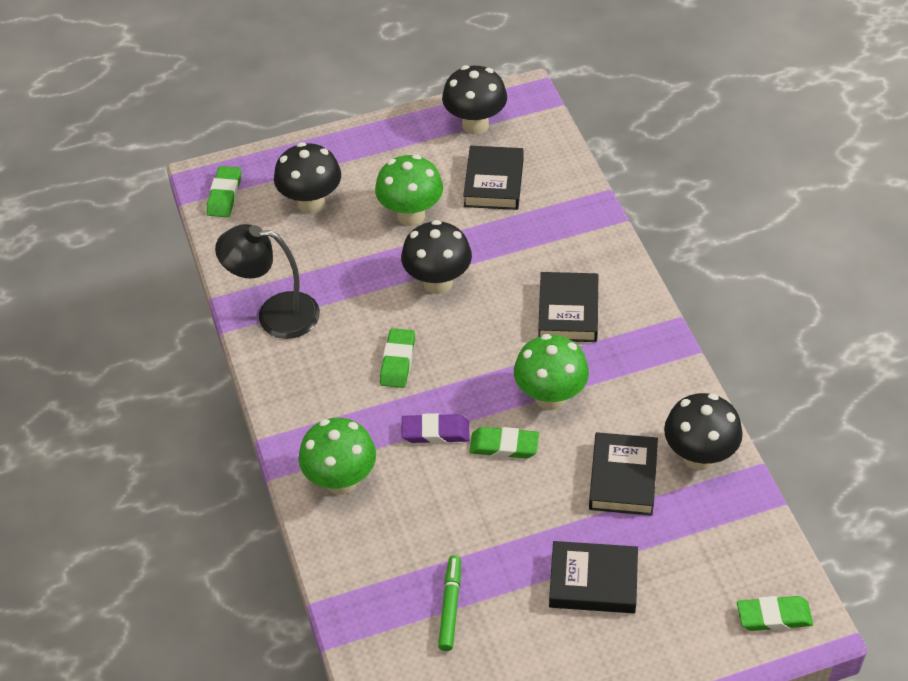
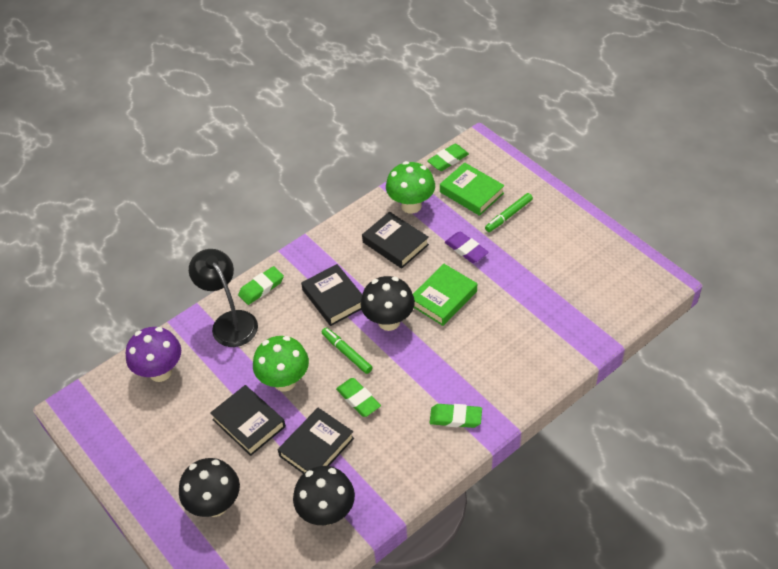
black mushroom: [274,142,341,214] [401,220,472,294] [442,65,507,134] [664,393,743,470] = 4 -> [179,458,240,517] [293,466,355,525] [361,276,415,331] = 3
green book: none = 0 -> [413,264,477,326] [440,162,505,216] = 2
green marker: [438,555,461,651] = 1 -> [322,328,373,374] [485,193,533,232] = 2
green mushroom: [298,418,376,495] [375,154,443,226] [514,334,589,410] = 3 -> [253,336,309,392] [386,161,435,214] = 2
purple mushroom: none = 0 -> [126,327,181,382] = 1

